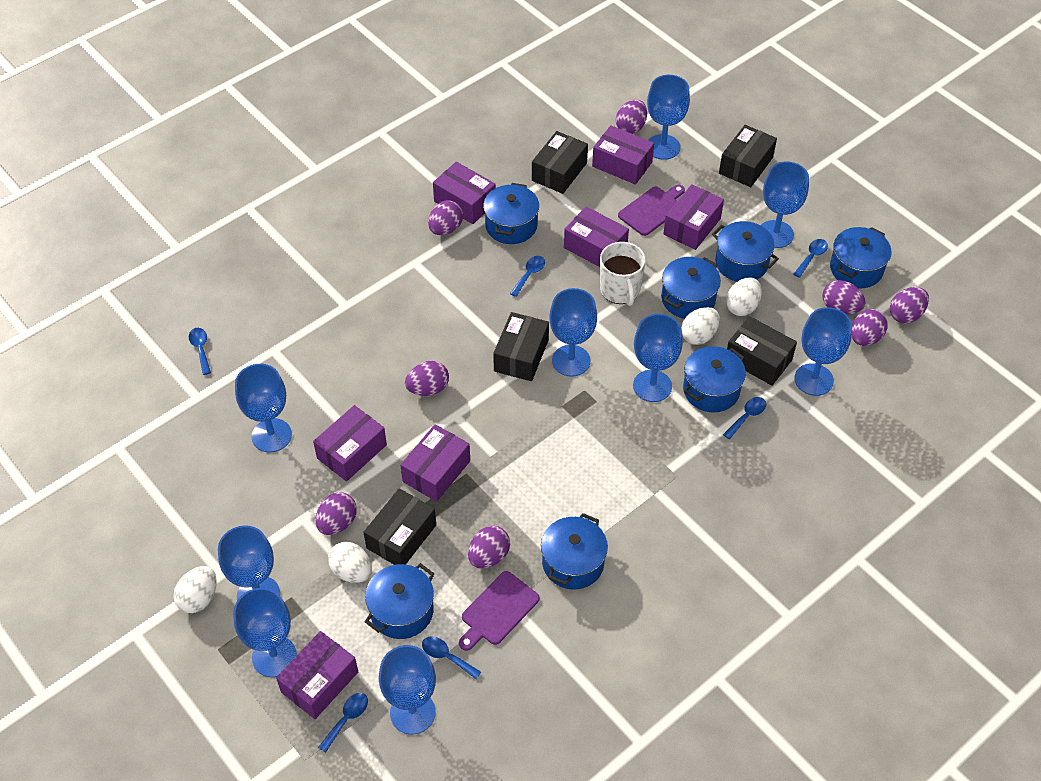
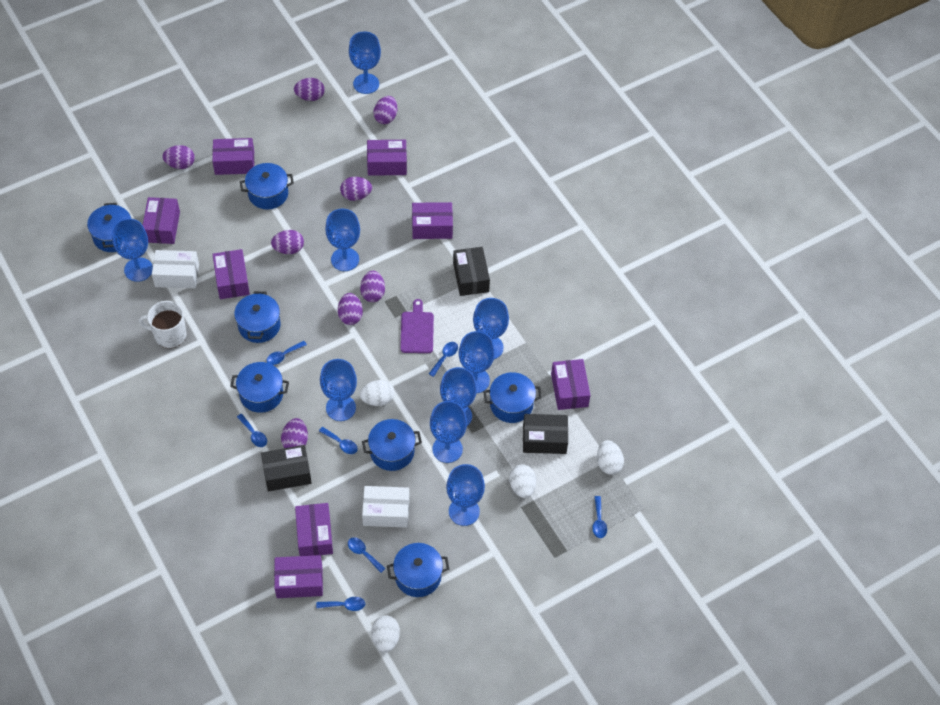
black box: [364,488,436,565] [493,312,549,381] [532,131,588,194] [719,125,777,187] [727,316,797,386] = 5 -> [261,445,312,492] [453,247,490,296] [523,414,568,454] = 3
blue spoon: [189,328,211,375] [318,693,368,753] [422,636,481,679] [510,256,545,297] [723,397,766,439] [794,239,828,278] = 6 -> [237,414,267,447] [267,341,307,365] [316,597,365,611] [319,427,358,454] [348,538,386,573] [429,342,458,377] [592,496,607,538] = 7
purple box: [276,631,358,719] [313,405,387,481] [400,424,470,502] [433,162,496,224] [564,206,629,267] [592,125,654,185] [663,184,724,250] = 7 -> [143,197,180,244] [212,138,254,175] [212,249,250,299] [274,555,323,598] [295,503,333,556] [367,140,407,176] [412,202,453,239] [551,359,591,410] = 8
purple cutting board: [459,571,540,651] [618,184,685,236] = 2 -> [400,299,434,353] = 1
white box: none = 0 -> [152,250,199,288] [362,486,409,528] = 2

